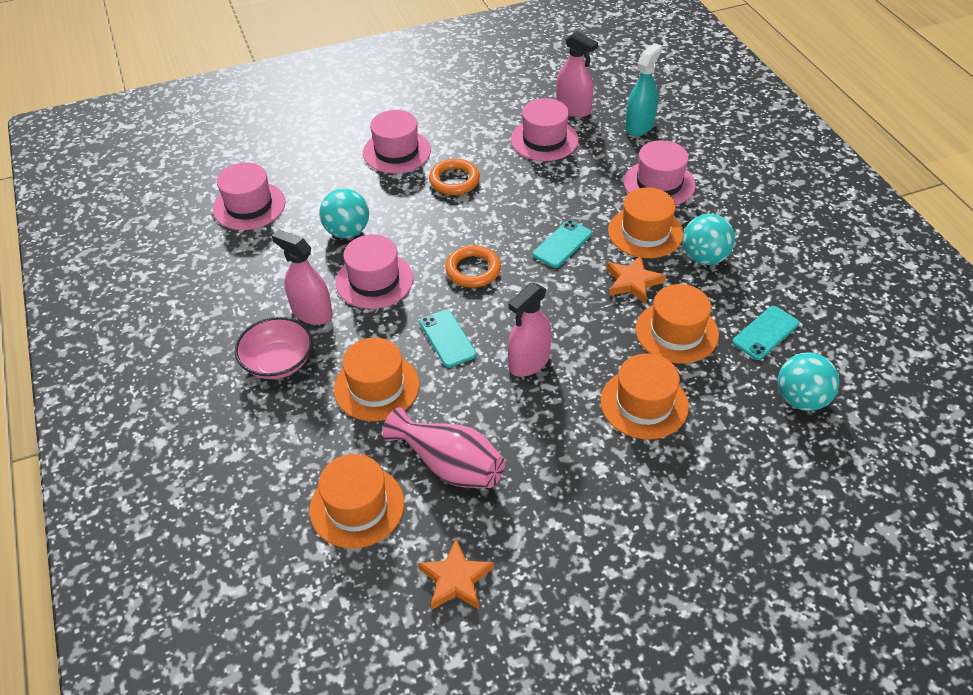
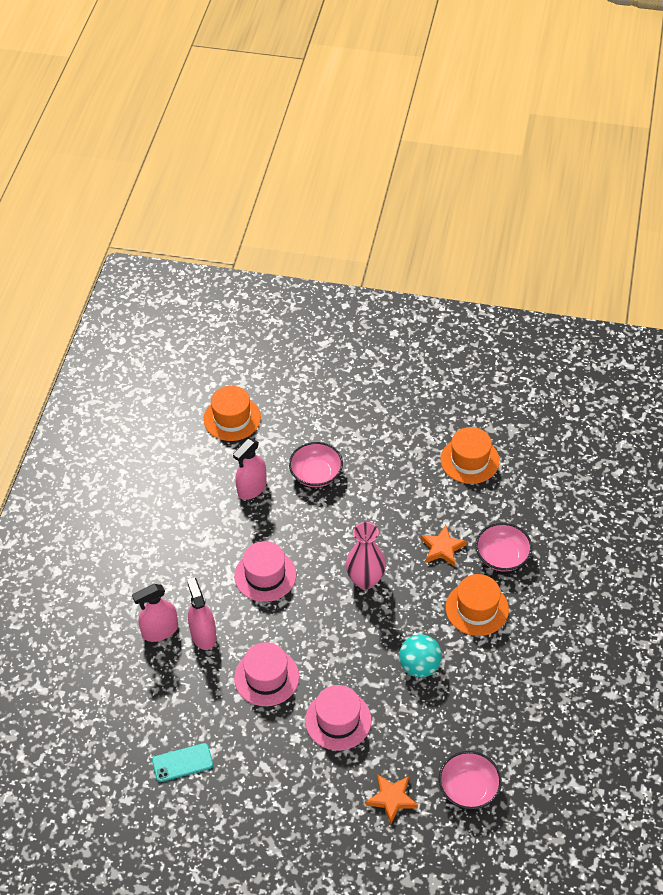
orange hat: [309,454,404,549] [334,338,420,421] [601,354,689,439] [608,188,683,258] [636,284,719,364] = 5 -> [203,386,261,441] [441,427,500,484] [446,574,509,636] = 3
orange ring: [429,159,480,195] [445,245,501,288] = 2 -> none = 0
pink bowl: [235,317,313,379] = 1 -> [289,442,343,487] [439,751,502,809] [476,523,532,572] = 3
pink hat: [213,162,285,230] [335,234,413,309] [363,110,431,173] [511,98,579,161] [624,140,696,205] = 5 -> [234,541,296,602] [234,642,299,706] [305,685,371,750] = 3
turquoise ball: [319,189,369,238] [683,214,735,265] [778,352,839,411] = 3 -> [399,634,442,678] = 1
turquoise phone: [420,309,477,368] [532,220,592,268] [732,306,799,360] = 3 -> [152,743,213,782] = 1
turquoise spray bottle: [625,43,662,136] = 1 -> none = 0

